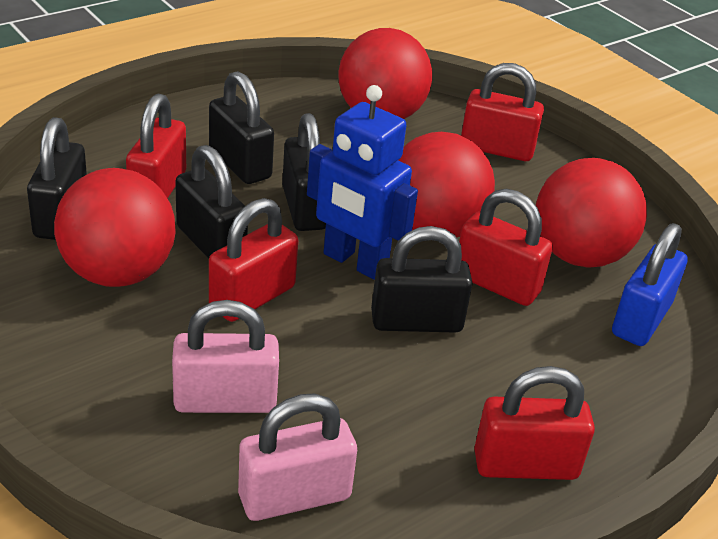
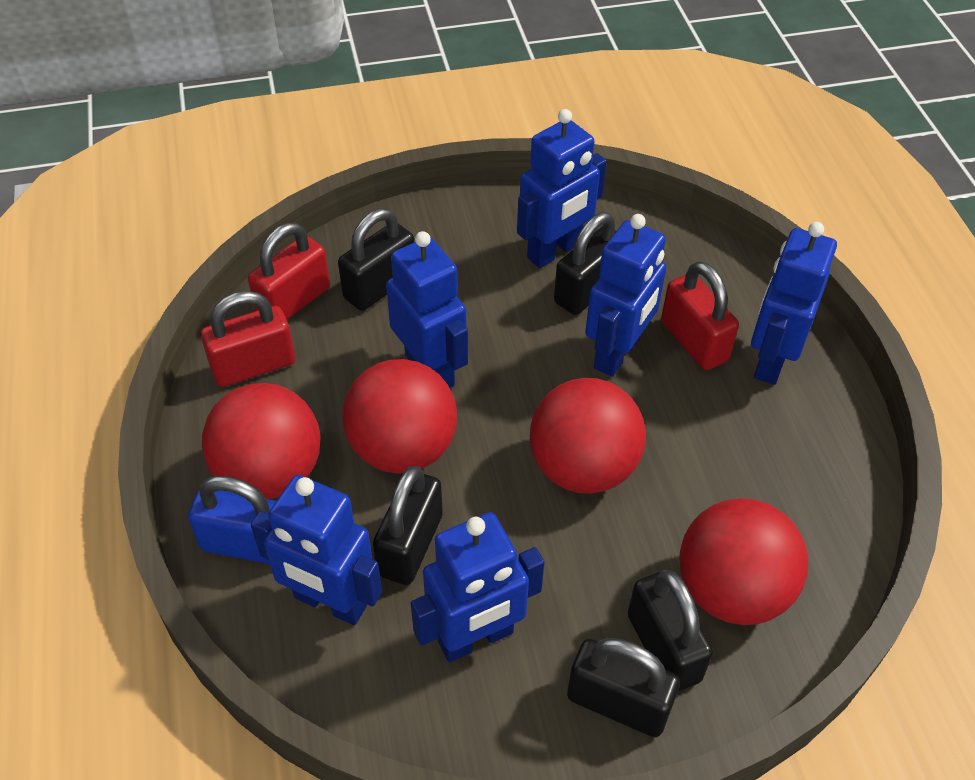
blue robot: [307,85,418,280] = 1 -> [251,475,382,625] [386,231,468,388] [411,512,544,662] [517,109,607,268] [585,214,666,377] [751,222,837,385] = 6
pink padlock: [172,300,279,413] [238,394,357,521] = 2 -> none = 0
red padlock: [126,94,186,199] [209,198,298,322] [459,189,553,306] [461,63,544,161] [474,366,595,480] = 5 -> [201,291,295,387] [248,223,330,319] [661,261,739,370] = 3

